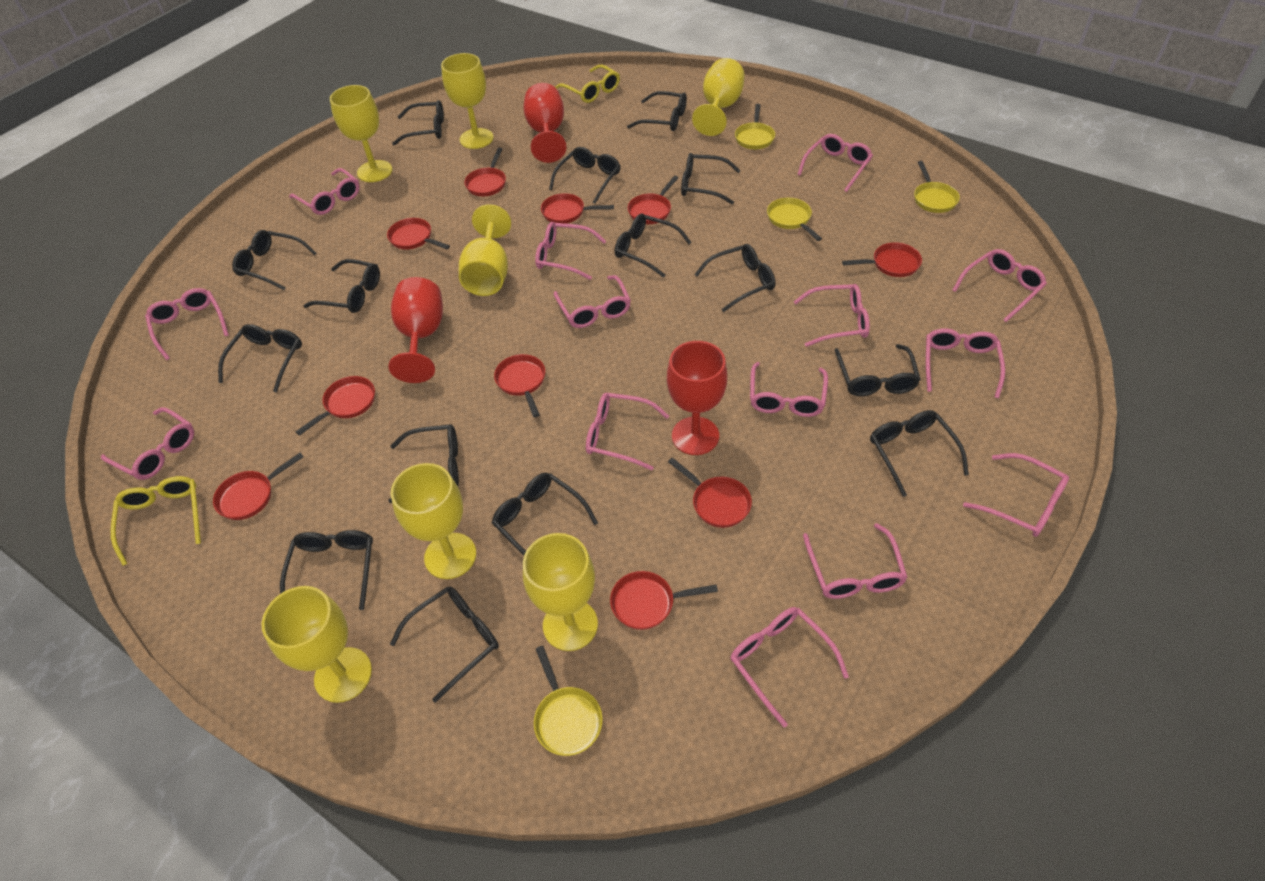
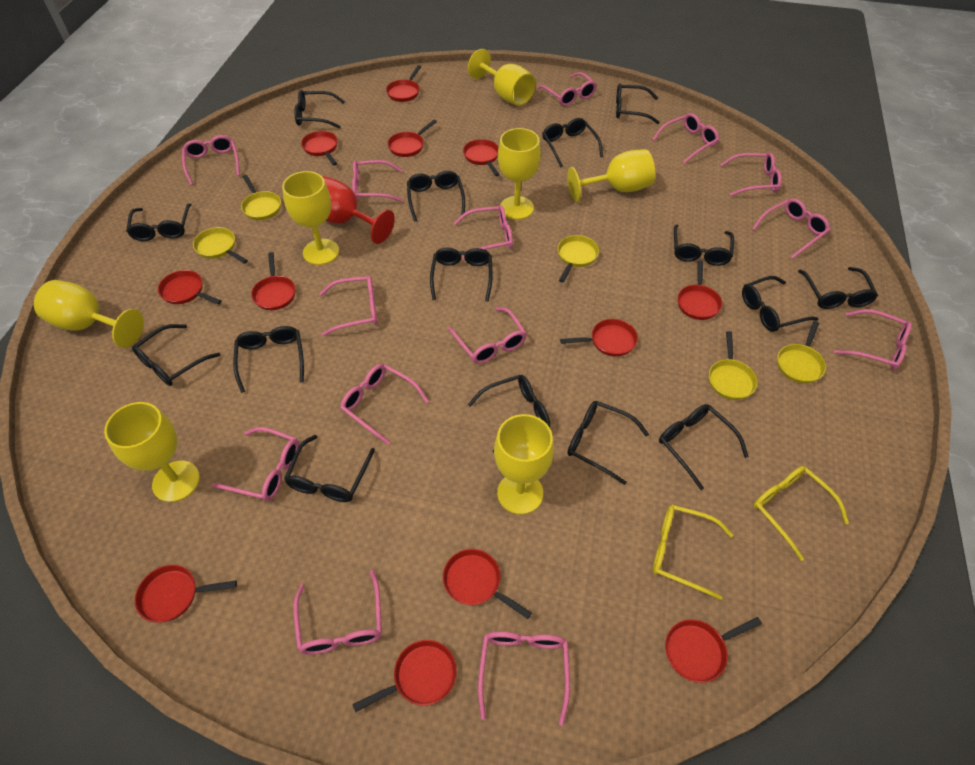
red goblet: [389,277,443,383] [523,83,566,163] [667,341,727,455] = 3 -> [322,176,395,244] = 1
red pan: [213,453,304,520] [296,376,375,435] [387,218,450,250] [464,148,506,196] [494,354,545,417] [541,193,614,224] [610,571,718,630] [628,176,678,224] [668,458,752,528] [842,242,922,277] = 10 -> [135,565,237,622] [158,270,222,305] [251,252,296,310] [301,131,338,165] [352,640,457,712] [386,65,421,102] [387,120,437,157] [443,549,532,619] [463,139,500,176] [560,319,638,357] [665,617,762,683] [677,261,722,320] = 12
yellow pan: [534,646,603,756] [735,104,775,149] [767,198,822,241] [914,161,960,213] = 4 -> [193,227,248,264] [241,175,281,220] [557,235,599,282] [709,331,758,400] [777,321,826,384] = 5

